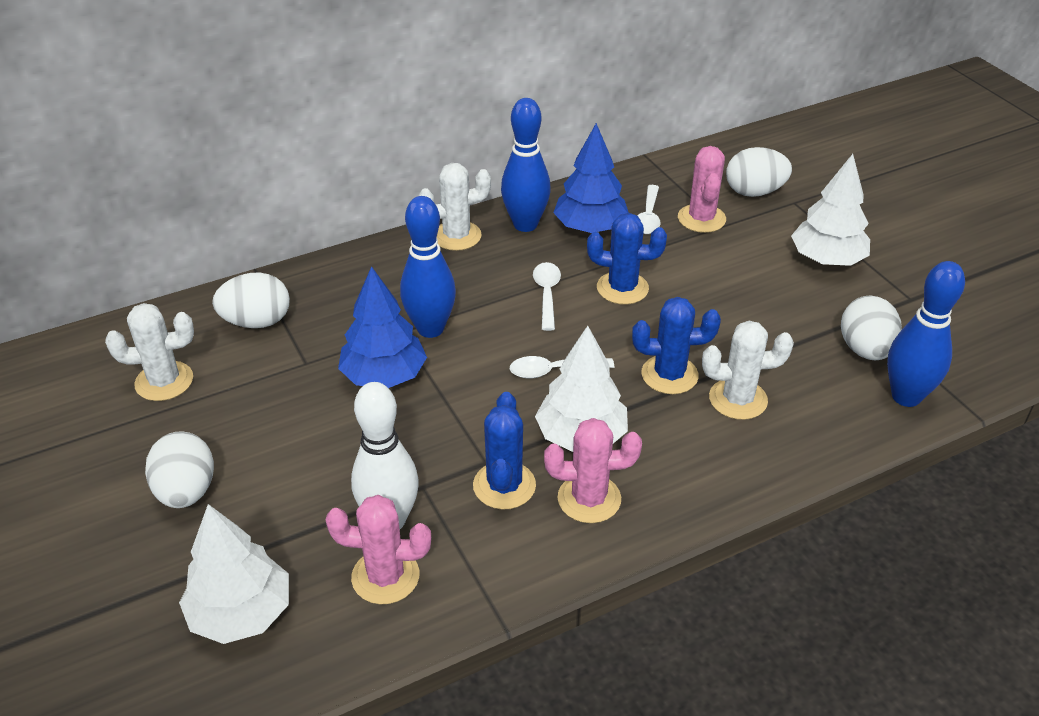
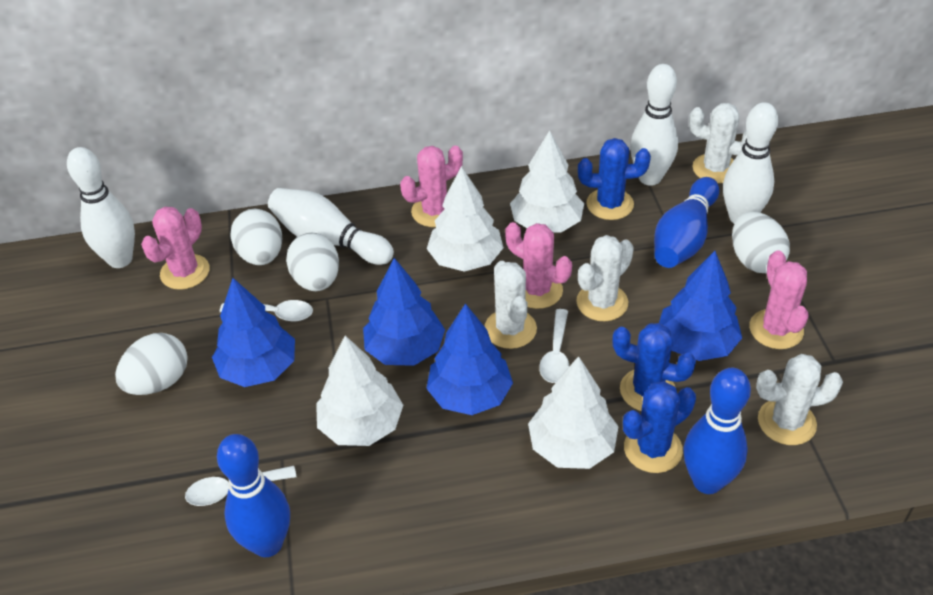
blue tree: [338,266,427,388] [553,123,629,233] = 2 -> [212,278,295,387] [363,258,445,366] [426,303,513,415] [659,251,742,361] = 4
pink cactus: [326,495,431,604] [544,418,642,523] [678,146,726,233] = 3 -> [141,207,210,290] [400,146,463,227] [505,222,572,309] [749,250,809,349] = 4
white bowling pin: [351,382,419,529] = 1 -> [67,147,135,268] [268,188,394,265] [630,64,678,186] [723,102,778,224] = 4
white cactus: [105,303,194,401] [418,163,491,251] [702,321,794,420] = 3 -> [484,261,537,349] [577,235,634,321] [689,103,747,183] [756,354,843,445] = 4
white tree: [179,504,289,644] [535,326,628,452] [791,154,870,266] = 3 -> [316,335,403,446] [427,166,504,272] [510,130,584,233] [528,356,619,469] = 4

